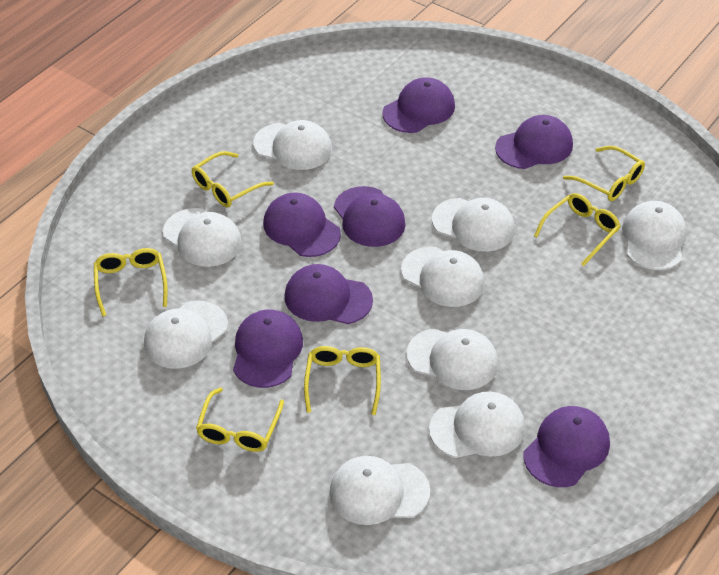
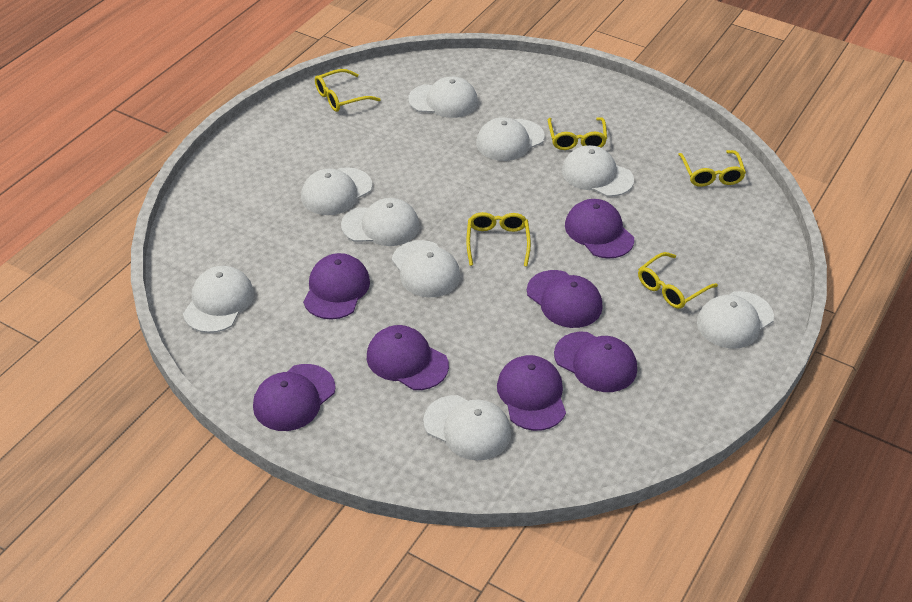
yellow glasses: [94,248,168,317] [192,151,274,207] [196,388,284,452] [304,346,381,415] [534,193,621,266] [563,146,645,201] = 6 -> [315,69,381,112] [466,212,531,267] [548,117,607,150] [638,252,718,309] [678,150,746,187] = 5

